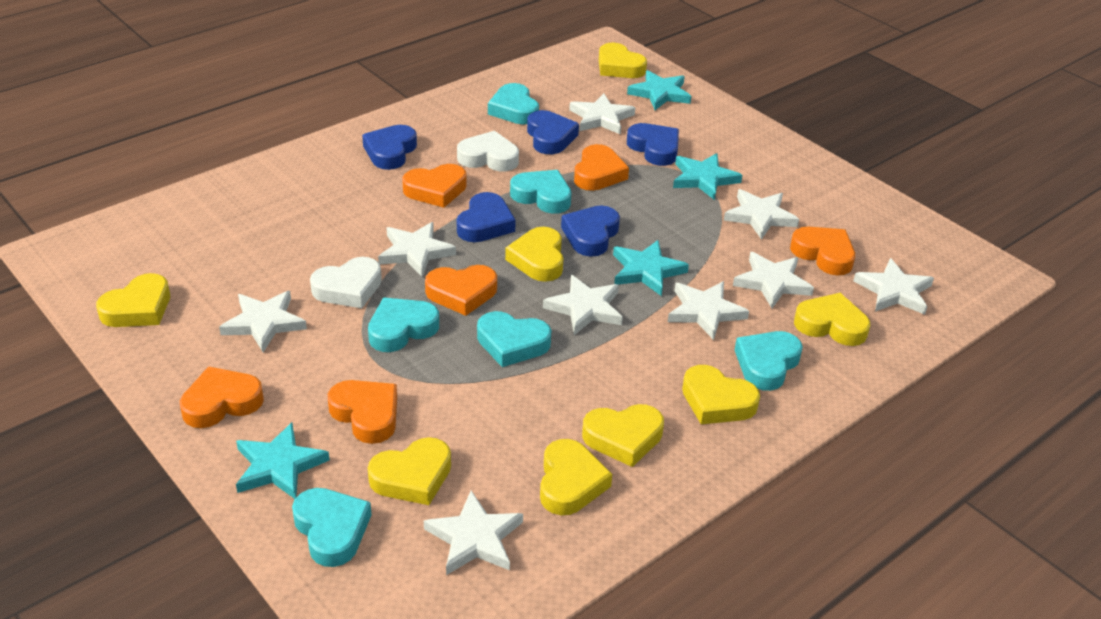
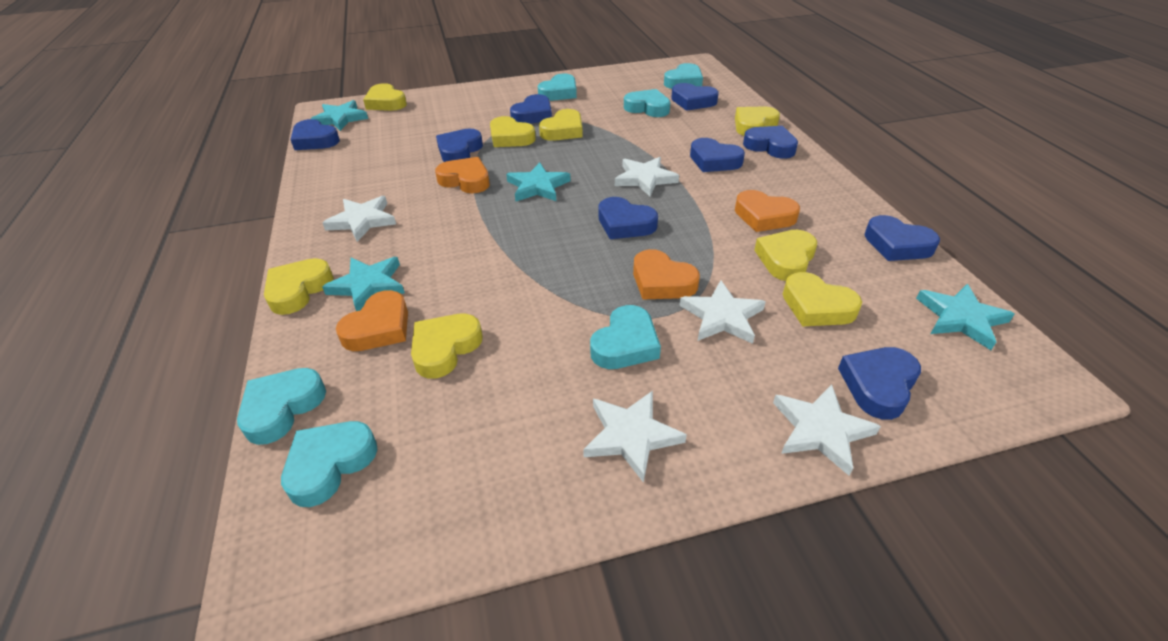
blue heart: [362,125,417,170] [457,192,516,242] [527,110,579,154] [561,205,620,257] [627,123,679,166] = 5 -> [290,119,340,150] [436,129,483,162] [510,94,552,124] [599,197,658,239] [671,83,719,111] [690,138,745,172] [743,126,798,159] [838,347,921,420] [865,215,940,261] = 9
orange heart: [180,366,264,428] [328,380,397,444] [402,164,467,208] [425,265,497,316] [574,144,629,191] [790,227,855,275] = 6 -> [336,290,408,351] [435,157,490,193] [633,249,700,300] [735,190,800,232] = 4
white heart: [310,257,382,308] [457,131,519,171] = 2 -> none = 0
white star: [219,291,307,352] [378,222,456,277] [424,490,523,575] [543,275,623,335] [569,93,635,135] [668,281,749,340] [724,189,799,240] [733,252,814,308] [853,258,934,315] = 9 -> [322,196,396,242] [583,391,687,483] [615,157,679,196] [680,280,766,344] [773,384,881,476] = 5

